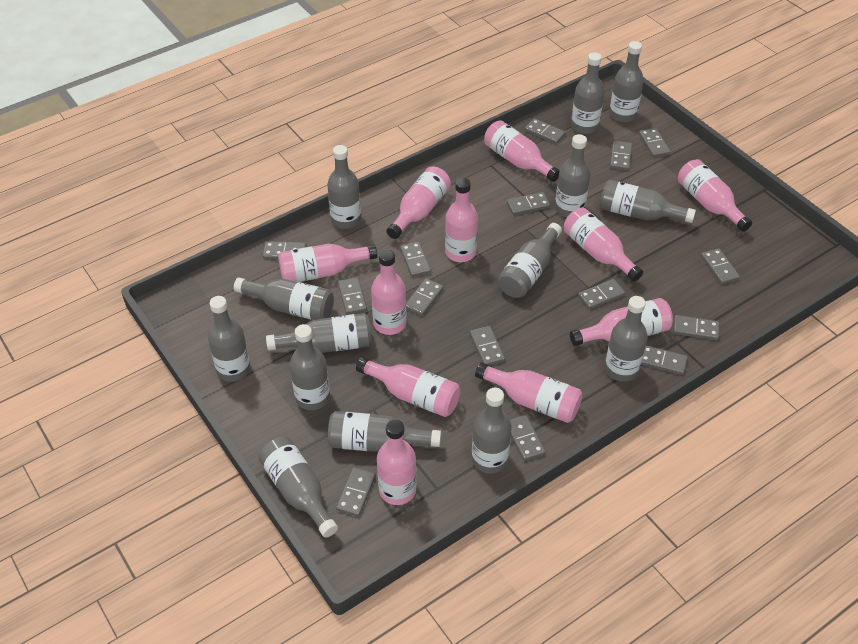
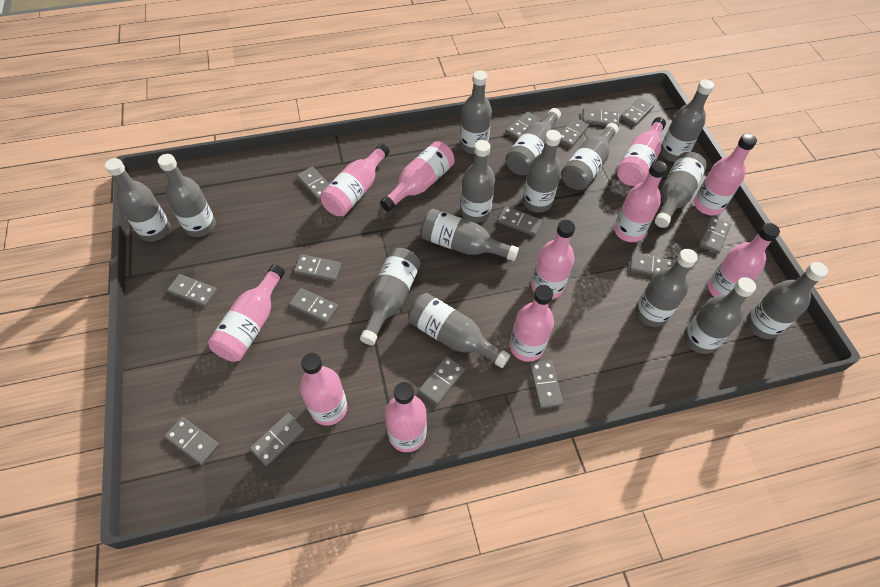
grey bottle: [208,296,251,382] [234,278,334,320] [258,437,338,538] [266,313,372,353] [290,324,330,410] [327,145,361,229] [328,411,441,452] [472,388,512,474] [498,223,562,298] [555,134,590,217] [571,52,605,134] [600,180,696,223] [605,296,648,382] [609,41,644,123] = 14 -> [105,158,170,242] [158,154,216,237] [360,248,421,345] [408,293,510,368] [420,209,519,261] [460,70,492,154] [460,140,495,223] [506,108,561,175] [523,130,561,212] [561,123,619,190] [635,249,698,327] [655,152,707,228] [660,79,714,162] [684,277,756,354] [746,262,828,339] = 15

